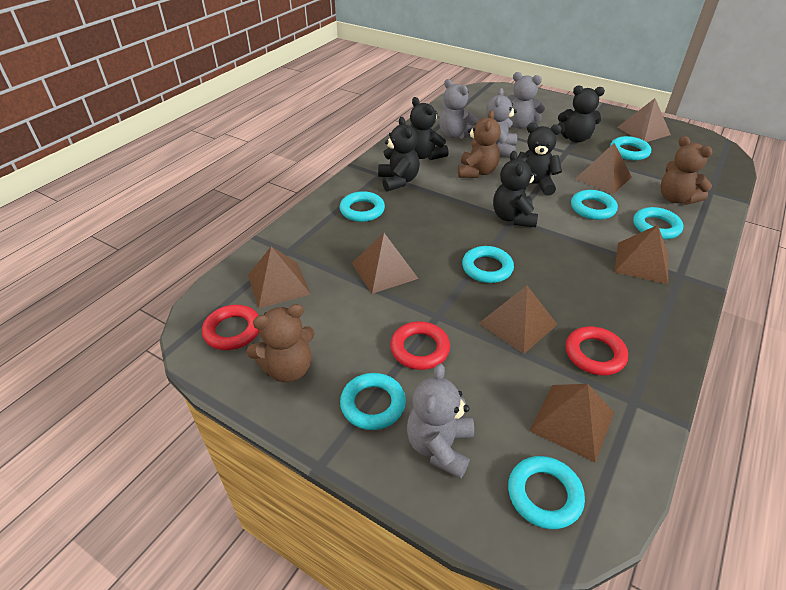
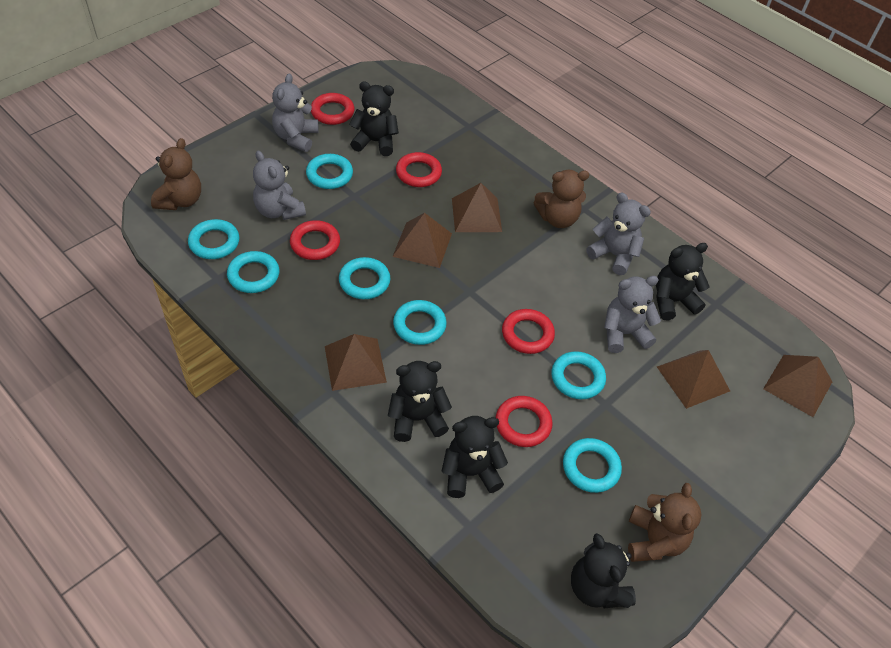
brown pyramid: [248,246,311,308] [352,233,419,294] [479,286,558,354] [530,384,614,462] [575,143,632,194] [614,225,669,284] [617,98,671,142] = 7 -> [325,334,387,391] [392,213,452,268] [452,183,502,232] [657,350,730,409] [763,355,832,417] = 5
red ring: [202,305,259,350] [390,321,450,370] [566,326,628,376] = 3 -> [290,220,340,260] [311,93,355,125] [396,152,442,187] [496,396,553,447] [502,309,555,354] = 5

